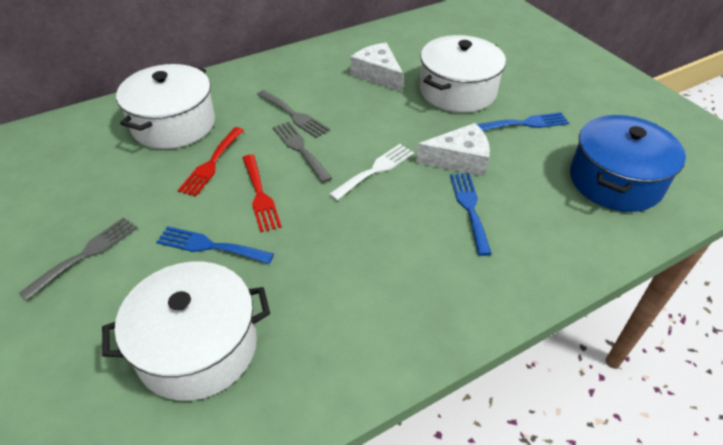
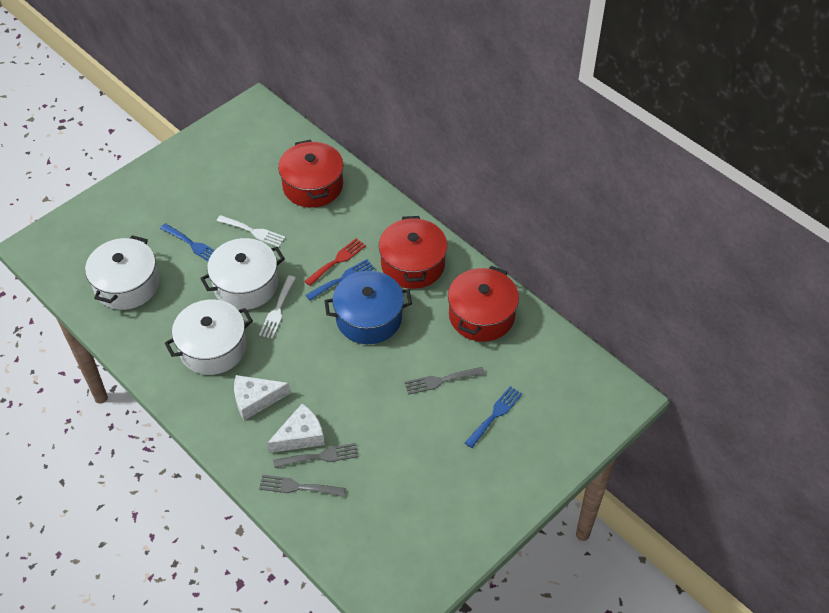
red fork: [178,127,244,197] [243,154,282,232] = 2 -> [305,238,366,286] = 1
red pot: none = 0 -> [278,140,344,208] [379,216,447,289] [448,266,519,342] = 3
white fork: [329,144,414,201] = 1 -> [217,215,286,247] [259,276,296,339] = 2

